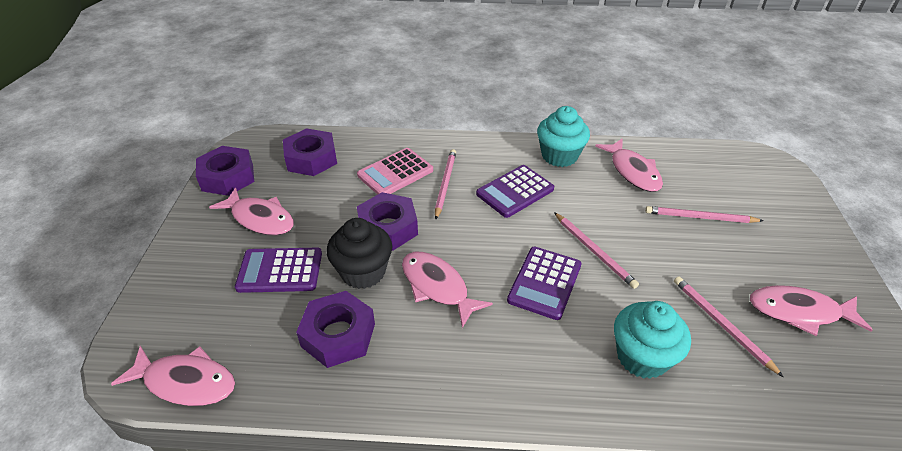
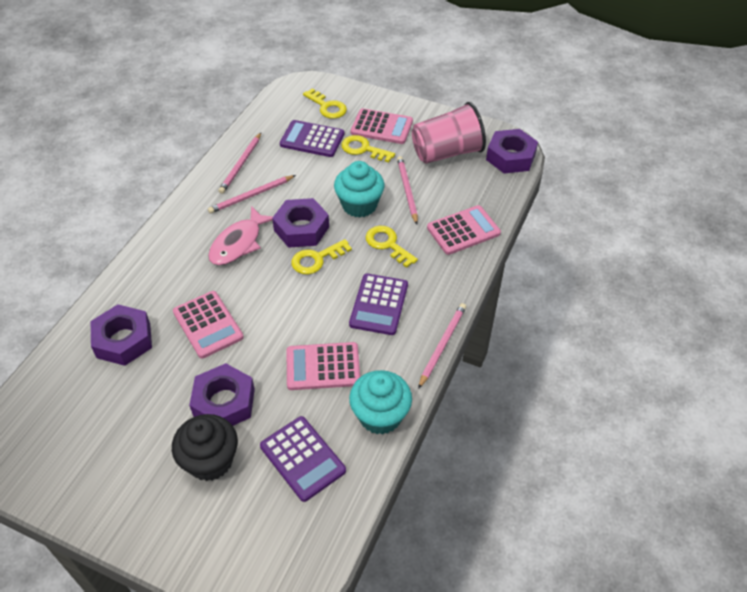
pink calculator: [357,148,433,195] = 1 -> [173,291,244,359] [287,342,360,390] [351,108,413,144] [427,205,501,255] = 4
pink cup: none = 0 -> [412,102,486,164] = 1
pink fish: [111,346,235,406] [209,187,294,236] [402,252,493,328] [595,138,663,192] [750,285,873,336] = 5 -> [208,206,273,265] = 1
yellow key: none = 0 -> [291,239,352,275] [303,88,347,119] [341,135,395,163] [366,226,418,268] = 4

